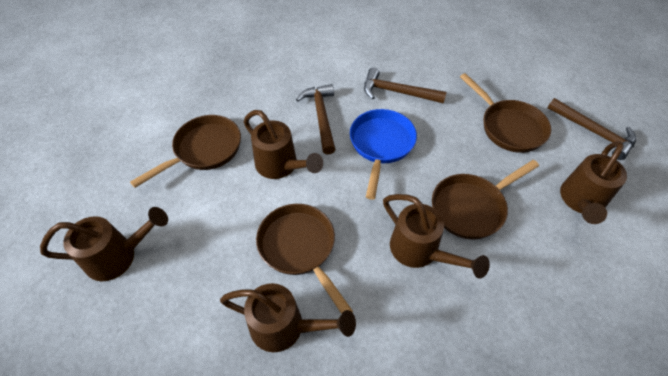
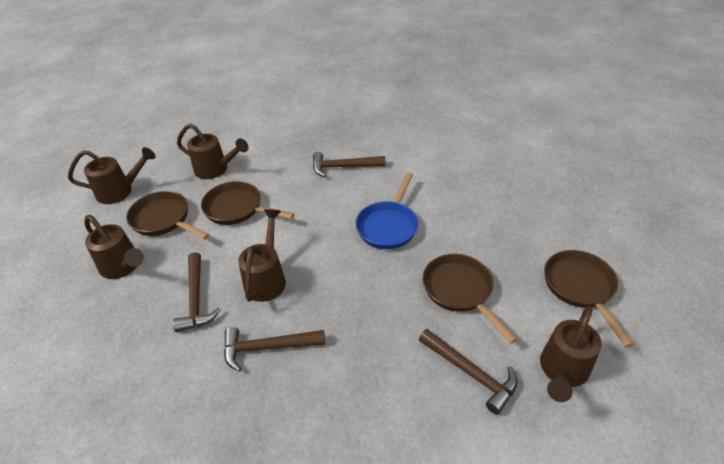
brown hammer: [296,84,336,155] [364,67,446,104] [547,98,636,160] = 3 -> [173,252,221,332] [224,327,325,372] [313,152,385,177] [419,329,518,415] = 4

